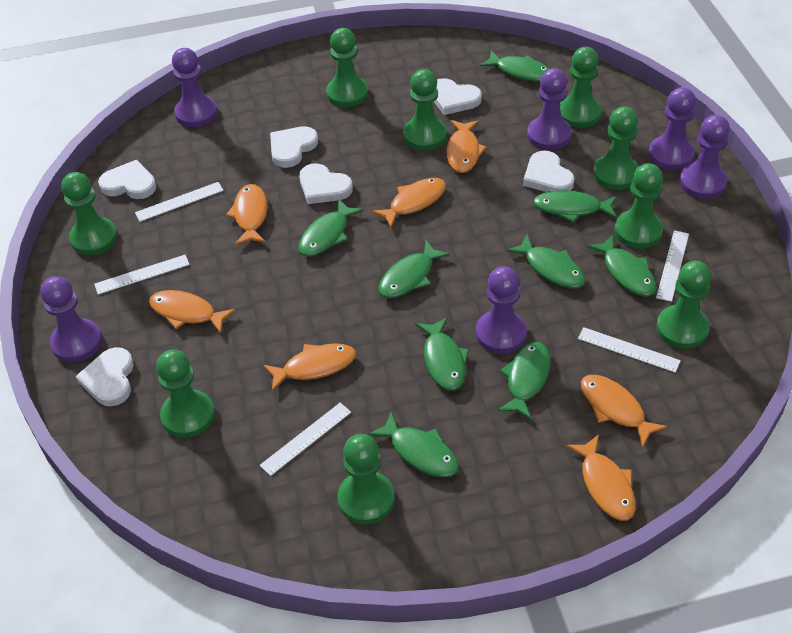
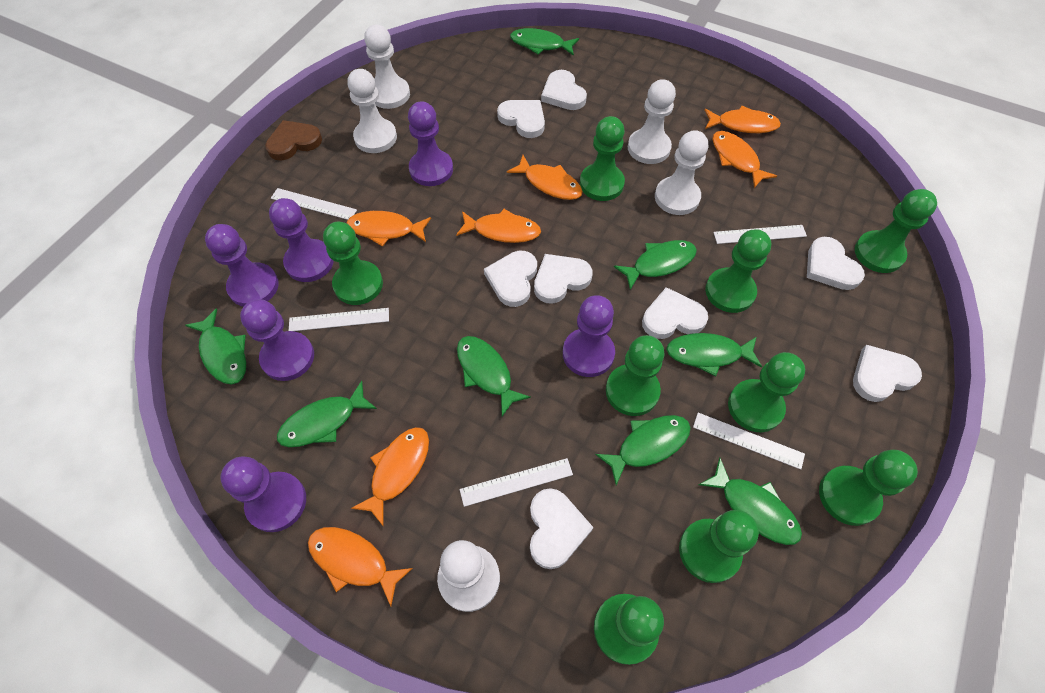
brown heart: none = 0 -> [265,120,322,161] = 1
green fish: [298,199,363,257] [368,412,459,477] [378,240,450,298] [415,317,469,391] [479,50,549,82] [497,342,551,420] [506,234,586,288] [533,190,617,223] [587,234,656,296] = 9 -> [185,308,246,384] [277,381,377,447] [457,336,531,416] [510,28,579,56] [595,415,691,485] [614,240,697,290] [666,333,762,376] [699,458,802,545] = 8
white heart: [76,347,134,407] [98,160,156,199] [270,126,318,168] [299,163,353,204] [434,78,482,115] [523,151,574,192] = 6 -> [484,251,537,307] [497,100,545,138] [530,488,594,569] [534,254,593,304] [541,70,587,110] [642,287,708,339] [807,237,865,290] [853,345,922,402] = 8
white pawn: none = 0 -> [347,69,397,153] [364,25,410,109] [437,540,500,612] [628,79,676,164] [655,130,708,215] = 5

